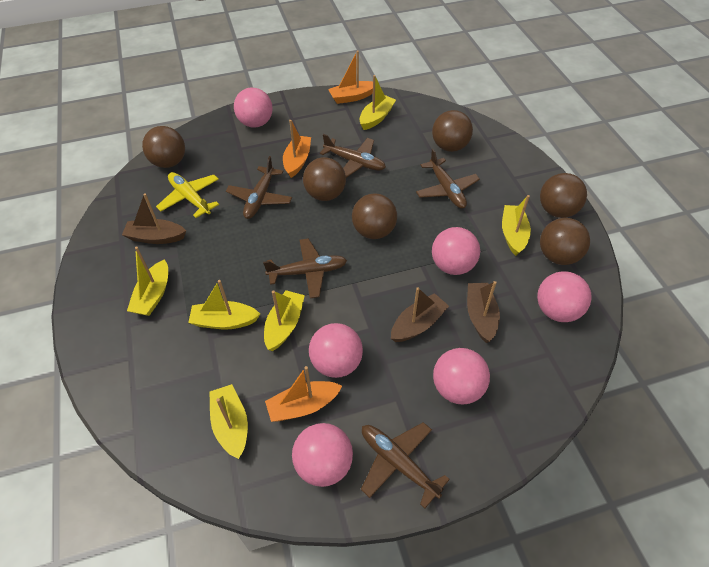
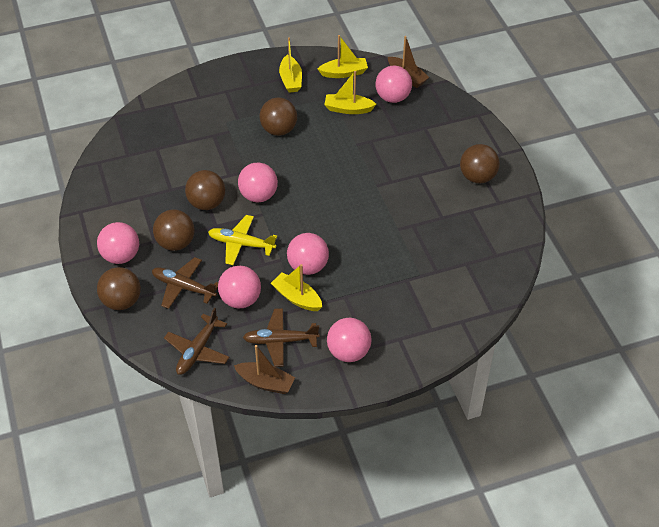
brown ball: [142,126,185,168] [303,157,346,201] [352,193,397,239] [432,110,473,152] [540,173,587,218] [540,218,590,265] = 6 -> [97,267,141,310] [153,209,195,251] [185,170,225,210] [260,97,297,136] [460,144,500,183] = 5
brown boat: [122,193,186,244] [391,287,449,342] [467,281,500,343] = 3 -> [234,345,295,394] [388,36,429,88] = 2
brown plane: [226,156,292,219] [263,238,347,298] [320,134,386,178] [361,422,450,509] [416,149,480,209] = 5 -> [152,257,218,309] [164,308,229,375] [243,308,319,367] = 3
orange boat: [265,366,342,422] [283,120,311,178] [328,51,373,104] = 3 -> none = 0
yellow boat: [127,246,168,316] [188,280,260,330] [209,384,248,459] [264,290,305,351] [359,75,396,130] [502,195,531,256] = 6 -> [271,264,322,311] [279,37,302,93] [318,35,368,78] [324,71,376,114] = 4

